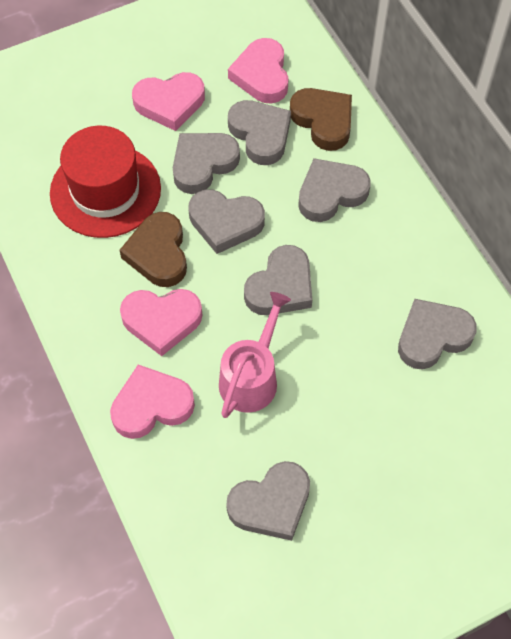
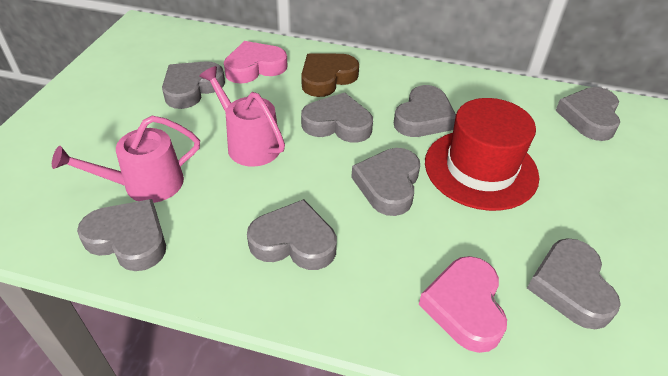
brown heart: [120,212,187,287] [290,88,352,151] = 2 -> [301,53,359,97] = 1
grey heart: [173,133,240,194] [188,190,265,254] [226,461,310,541] [228,100,291,165] [244,245,312,315] [298,158,371,222] [398,299,477,369] = 7 -> [77,199,166,271] [162,61,225,109] [247,199,337,270] [301,92,373,143] [351,148,420,216] [394,85,456,137] [527,238,621,329] [555,87,620,141] = 8
pink heart: [110,365,195,439] [120,289,202,356] [132,72,205,131] [228,38,289,104] = 4 -> [224,41,288,84] [419,256,507,353] = 2
pink watering can: [219,292,291,418] = 1 -> [52,116,200,203] [199,66,285,167] = 2

